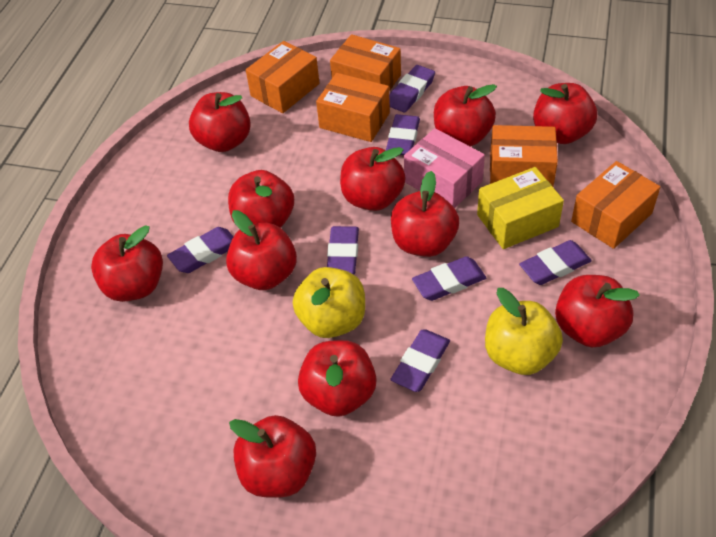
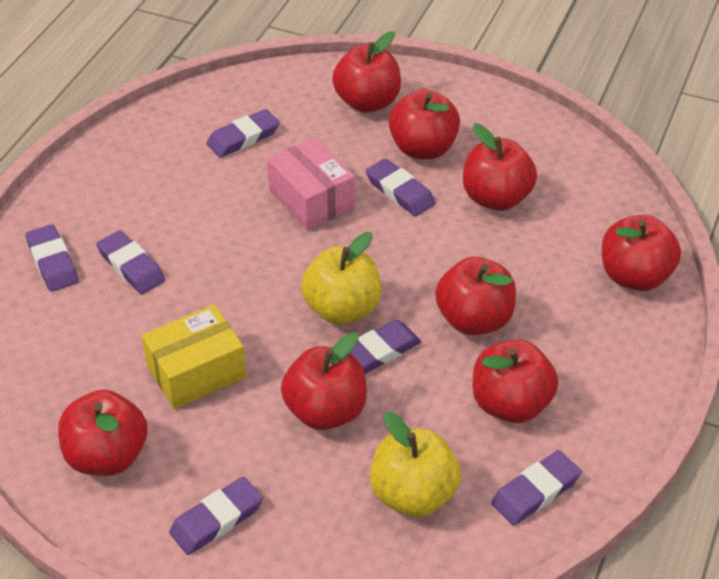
orange box: [246,41,319,113] [316,73,390,142] [330,34,401,91] [490,125,558,187] [571,161,660,249] = 5 -> none = 0
red apple: [91,225,163,302] [189,92,251,152] [226,210,297,290] [228,170,294,228] [229,415,316,498] [298,340,377,417] [340,147,406,211] [391,171,459,257] [434,84,497,146] [533,83,597,144] [555,275,640,347] = 11 -> [58,390,148,476] [281,333,367,430] [332,31,401,113] [389,89,460,159] [435,257,516,335] [463,123,537,211] [473,340,558,423] [602,215,681,291] = 8

